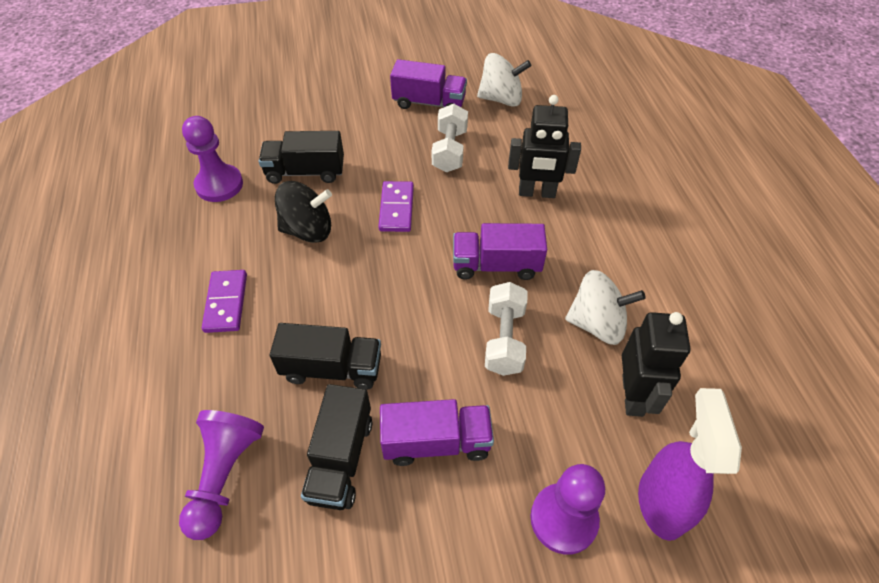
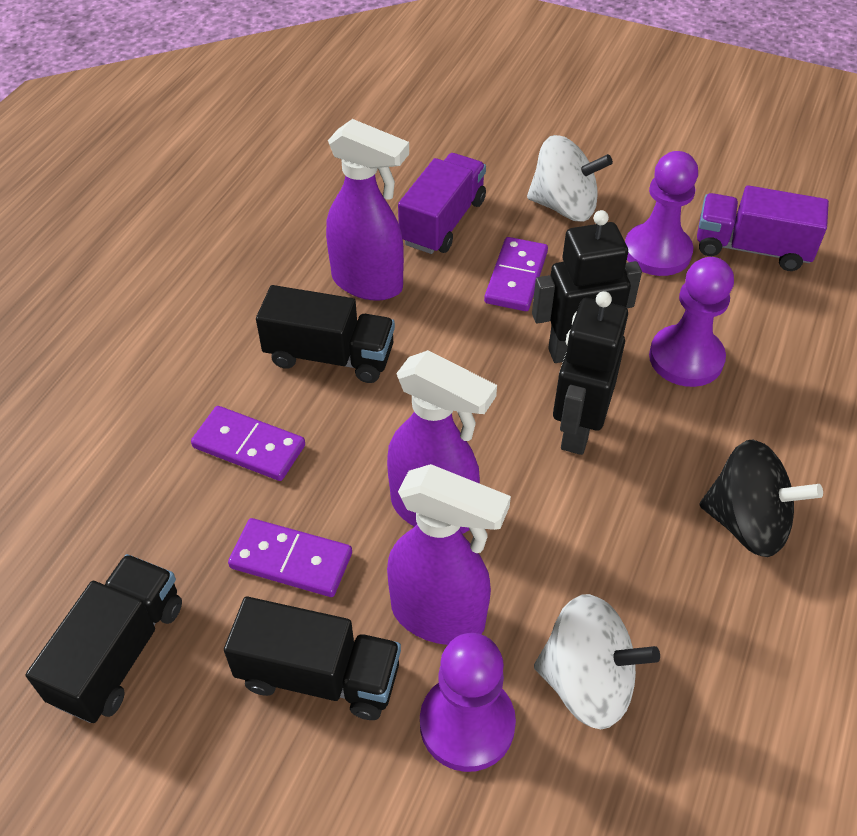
purple domino: [202,270,247,333] [378,181,414,232] = 2 -> [191,406,305,481] [228,518,352,597] [484,237,548,311] = 3
purple spray bottle: [638,388,742,541] = 1 -> [326,119,409,301] [387,350,497,534] [387,464,511,645] = 3
purple truck: [380,399,494,466] [390,59,467,109] [453,223,547,280] = 3 -> [398,153,486,254] [697,185,829,271] = 2
white dumbbell: [432,104,468,172] [485,282,528,376] = 2 -> none = 0

